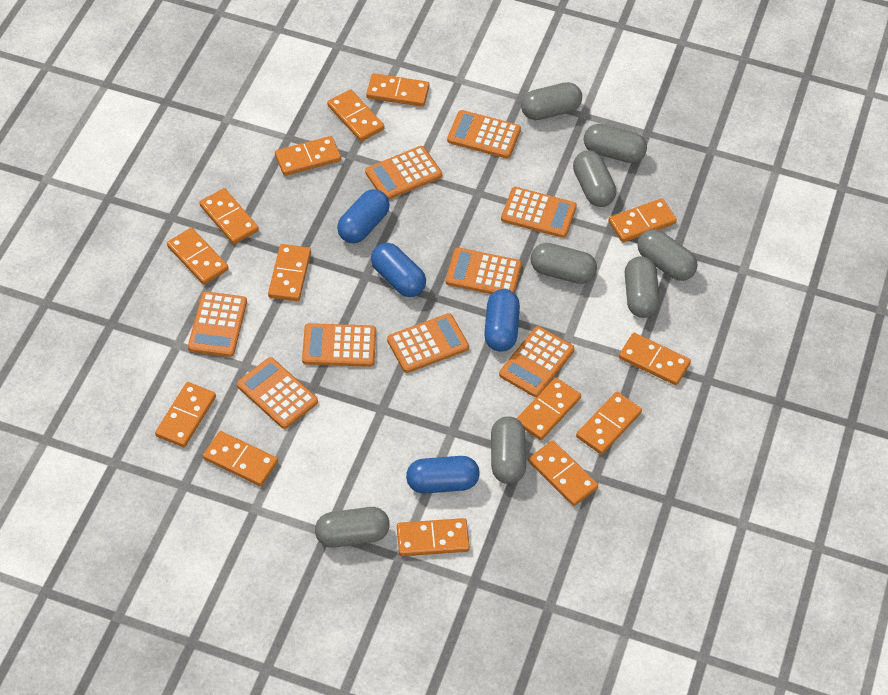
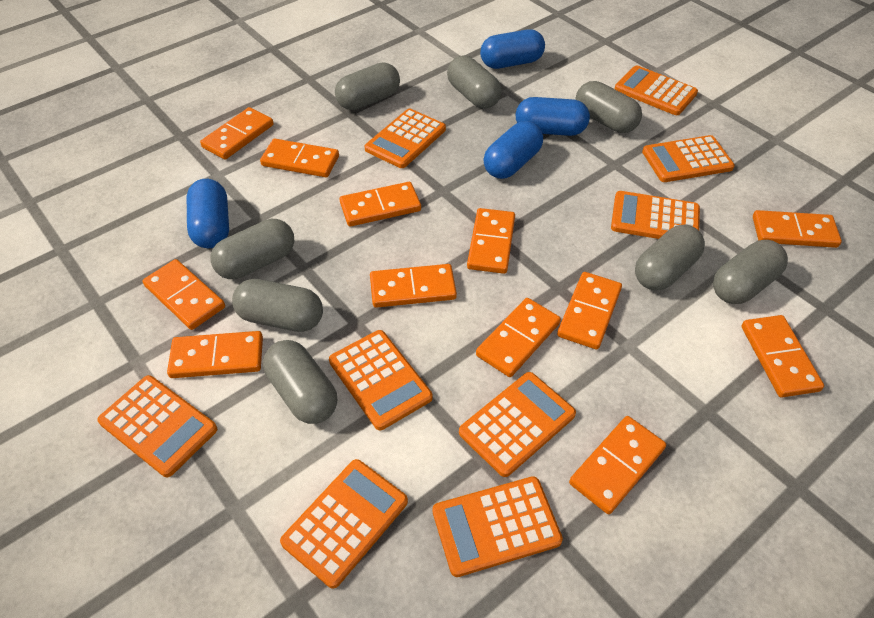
orange domino: [155,382,216,447] [167,228,229,285] [200,188,259,244] [203,431,278,486] [268,244,311,301] [275,136,341,176] [327,89,385,141] [366,73,429,107] [397,518,470,556] [516,378,581,440] [528,440,598,506] [576,392,642,455] [608,198,677,242] [619,333,691,385] = 14 -> [143,259,225,330] [167,331,263,378] [200,107,274,160] [260,139,339,177] [339,182,421,227] [370,264,457,308] [467,208,515,274] [476,298,561,377] [557,272,622,350] [569,416,666,514] [741,315,824,397] [753,210,842,248] = 12

